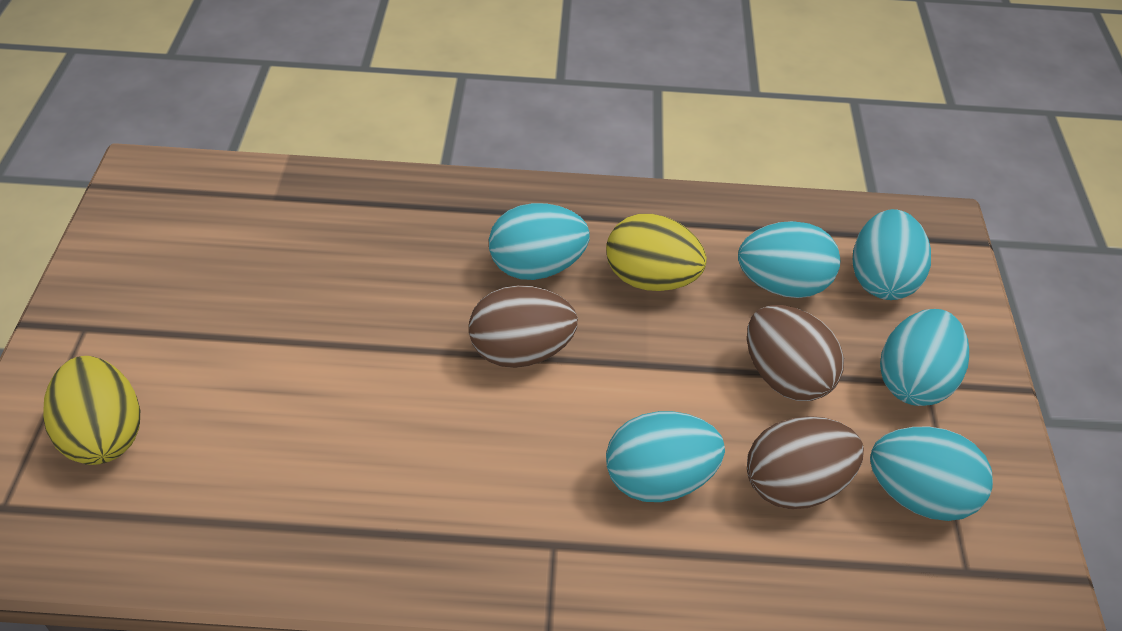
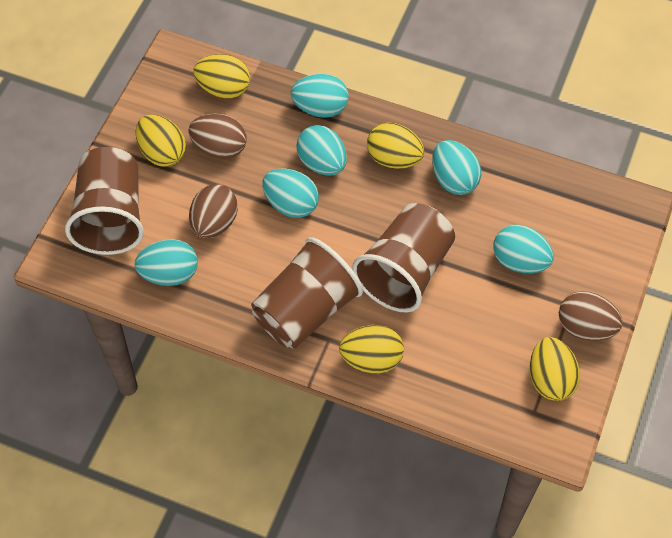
brown cup: none = 0 -> [65,147,144,255] [251,237,363,349] [352,203,455,312] = 3
yellow egg: [43,356,140,465] [606,214,707,291] = 2 -> [135,115,186,167] [193,54,250,98] [339,325,404,373] [367,123,424,169] [530,337,580,401] = 5

